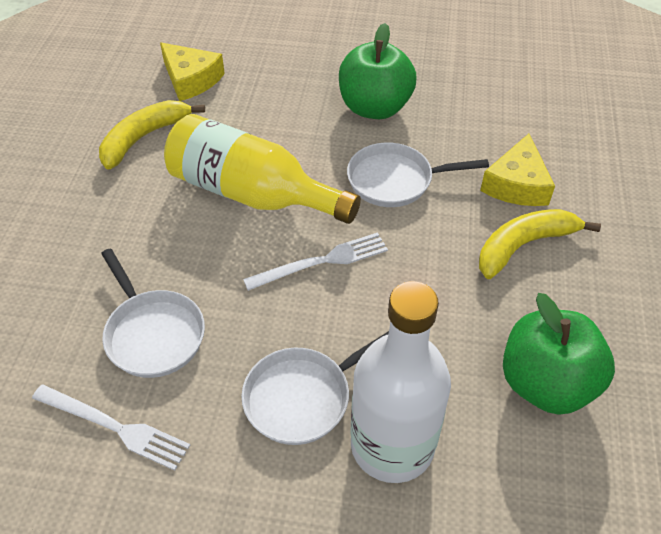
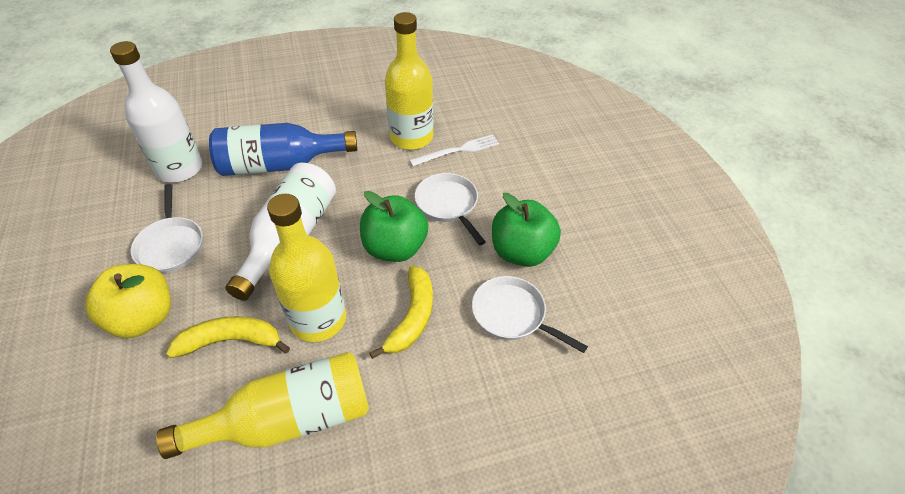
blue bottle: none = 0 -> [209,123,357,176] = 1
white bottle: [350,281,451,483] = 1 -> [110,41,203,183] [225,163,336,301] = 2
white fork: [32,385,190,471] [243,233,388,291] = 2 -> [409,134,500,166] = 1
yellow apple: none = 0 -> [85,264,171,338] = 1
yellow bottle: [164,114,361,224] = 1 -> [156,352,369,459] [267,194,346,342] [385,12,434,150] = 3
yellow cheese: [160,42,225,101] [480,134,555,206] = 2 -> none = 0

